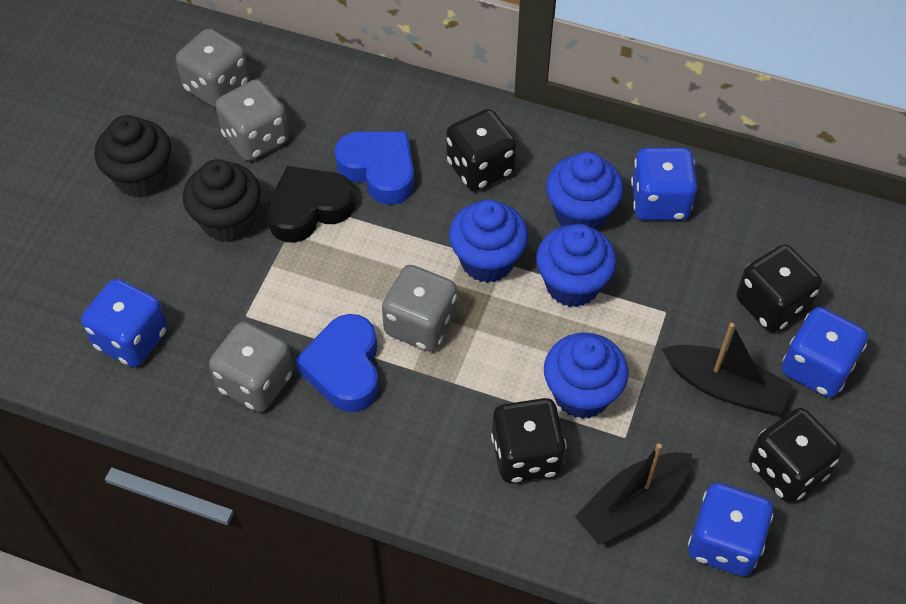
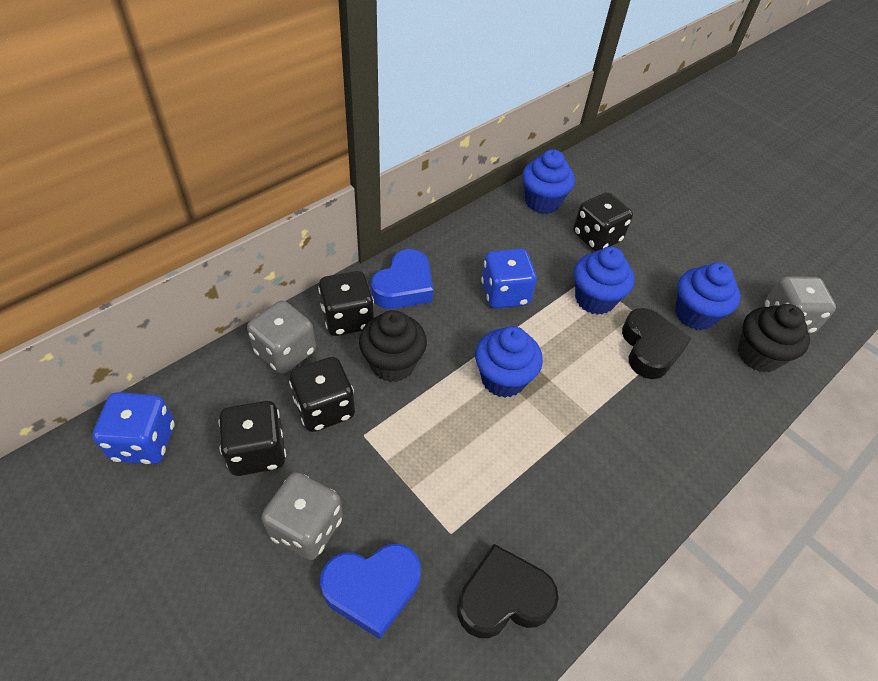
black boat: [574,443,692,545] [662,323,793,414] = 2 -> none = 0
black heart: [266,166,355,243] = 1 -> [457,544,559,638] [622,308,692,379] = 2
blue dice: [81,279,168,367] [631,148,697,220] [688,483,773,576] [782,307,868,398] = 4 -> [93,392,175,465] [481,249,537,309] = 2
grey dice: [176,28,250,108] [209,322,293,412] [215,79,289,161] [382,265,457,352] = 4 -> [247,301,316,374] [261,472,343,560] [764,276,836,334] = 3

